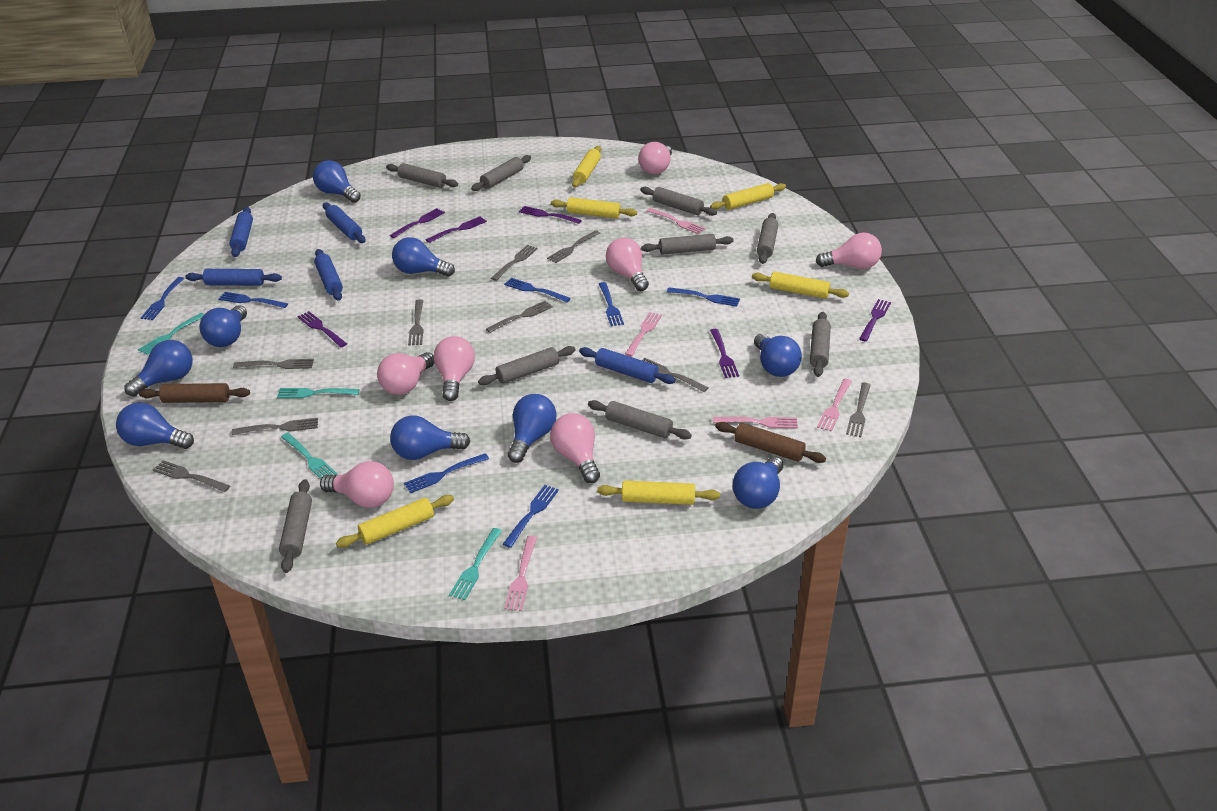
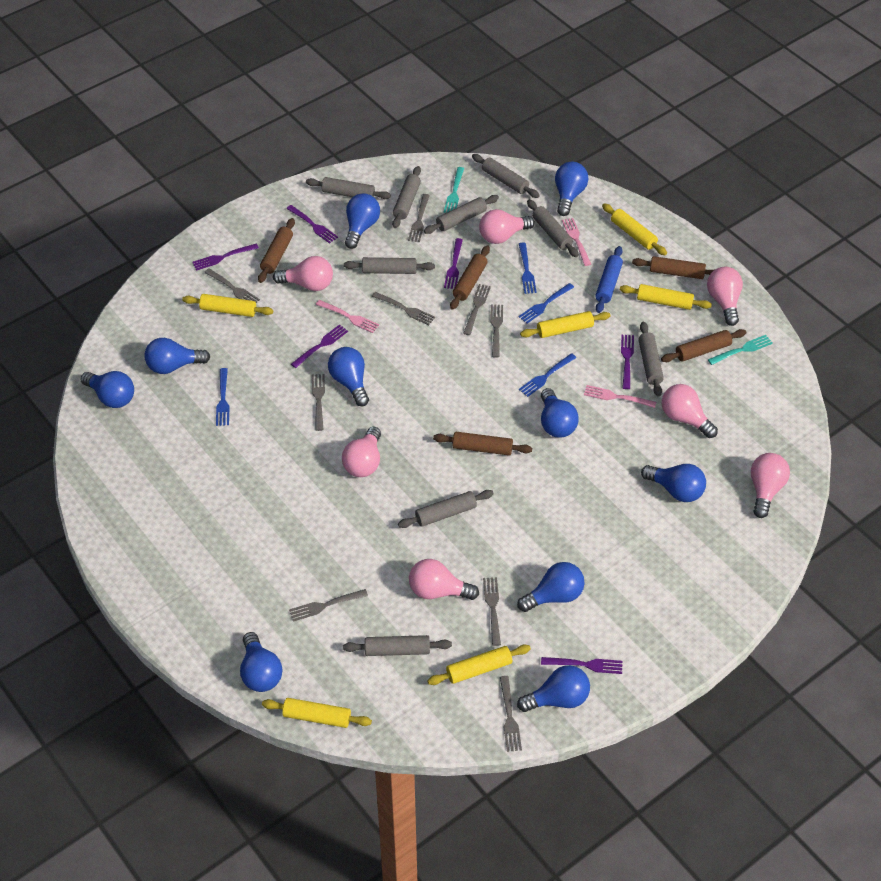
blue fork: [141,277,184,320] [218,292,288,308] [404,453,489,493] [503,485,559,548] [504,278,571,302] [599,282,624,326] [667,287,740,307] = 7 -> [216,368,230,426] [518,283,574,324] [519,243,537,294] [519,353,576,397] = 4
blue light bulb: [116,403,194,449] [125,340,192,396] [199,305,247,347] [313,160,361,203] [390,415,470,460] [392,237,455,277] [508,394,556,463] [733,456,783,509] [754,334,802,377] = 9 -> [81,371,134,408] [145,338,210,374] [240,632,282,692] [328,347,369,406] [345,193,380,249] [517,562,585,612] [517,665,590,712] [541,388,579,438] [555,162,589,216] [641,464,706,502] = 10
blue rolling pin: [185,269,282,286] [229,207,253,257] [314,249,343,301] [323,202,366,243] [579,347,676,384] = 5 -> [595,246,623,313] = 1
brown rolling pin: [139,383,250,403] [715,422,826,463] = 2 -> [258,218,295,283] [433,432,532,456] [450,245,490,310] [632,256,714,279] [661,329,747,362] = 5
pink fork: [504,536,537,611] [625,312,662,356] [646,208,705,234] [713,417,798,429] [817,379,852,432] = 5 -> [316,300,379,333] [562,218,591,266] [584,385,656,408] = 3
turquoise fork: [138,313,204,355] [277,388,359,398] [281,433,338,479] [449,528,502,600] = 4 -> [444,167,464,213] [708,335,773,365] = 2

